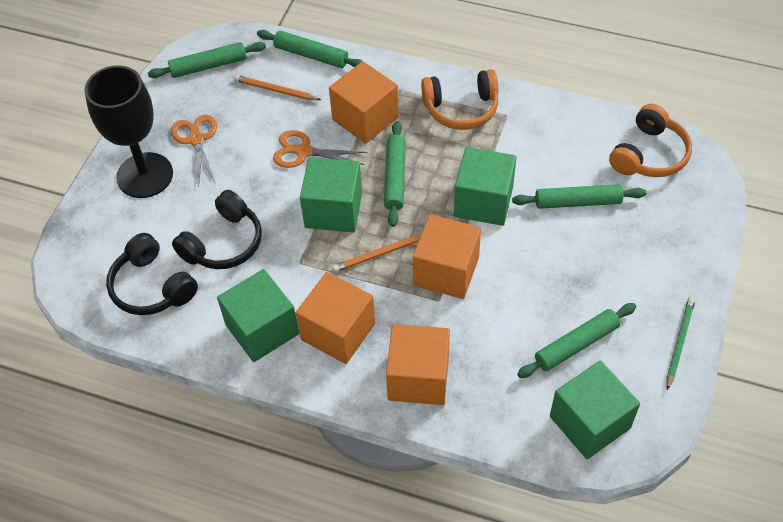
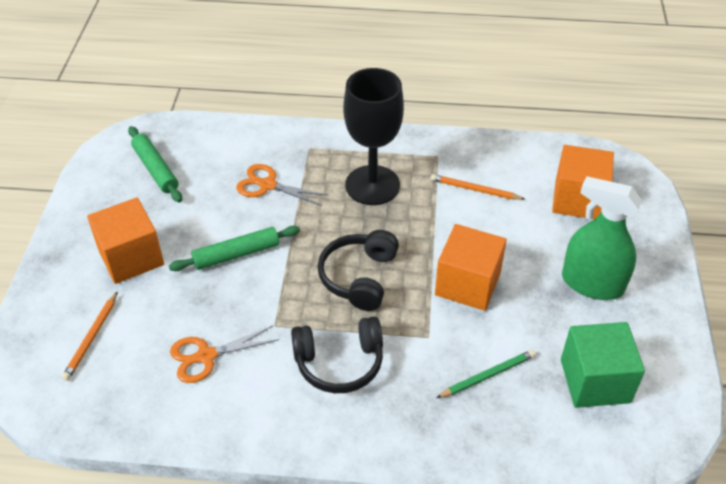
green cube: [217,269,299,362] [300,157,362,232] [454,147,516,226] [550,360,640,459] = 4 -> [561,322,645,408] = 1
green rolling pin: [148,42,266,78] [257,30,362,68] [384,121,406,227] [512,184,646,209] [517,303,636,378] = 5 -> [128,126,182,203] [169,226,300,271] = 2
green spray bottle: none = 0 -> [562,176,642,300] = 1
orange cube: [296,272,375,364] [329,61,399,144] [386,324,450,405] [413,214,481,299] = 4 -> [87,198,164,284] [435,224,507,311] [552,145,614,219] = 3
orange headphones: [421,69,499,130] [609,104,692,177] = 2 -> none = 0

